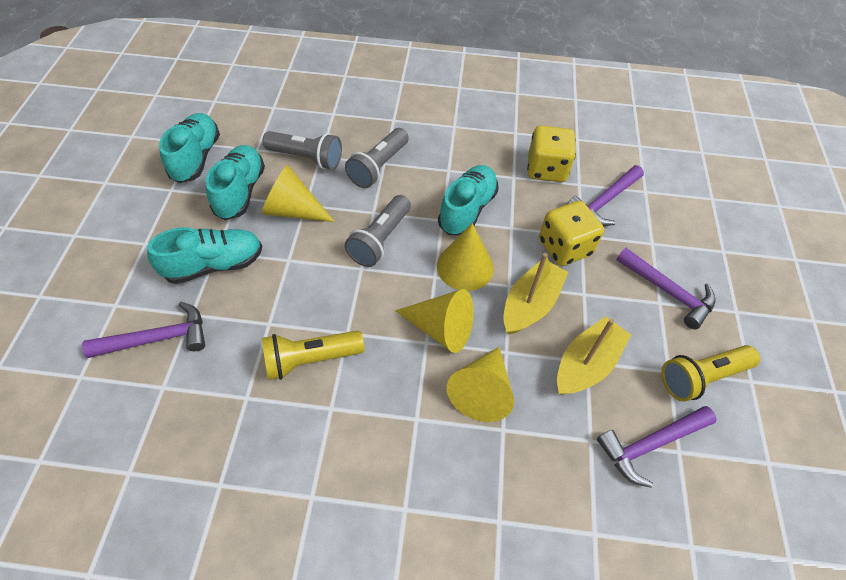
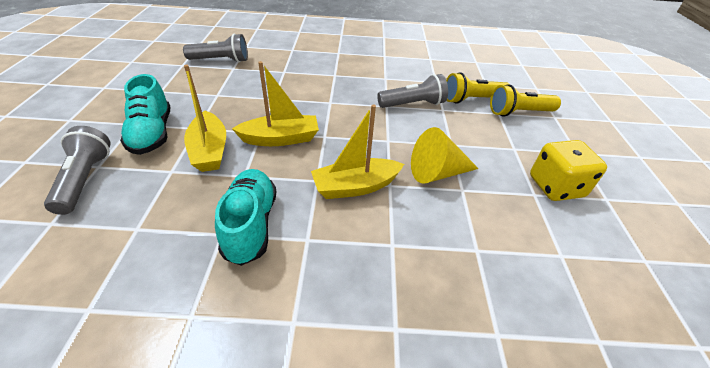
purple hammer: [82,302,205,358] [567,165,644,226] [597,406,717,488] [616,248,716,329] = 4 -> none = 0
turquoise shoe: [147,227,262,284] [159,113,220,183] [206,145,265,220] [438,165,499,235] = 4 -> [120,74,170,155] [215,169,276,266] = 2
yellow boat: [503,253,568,335] [557,316,631,395] = 2 -> [184,65,226,172] [232,61,319,146] [311,104,404,199] = 3
yellow cone: [262,165,335,222] [395,289,474,353] [437,223,494,291] [447,347,514,422] = 4 -> [411,127,479,184] = 1
yellow dice: [527,126,576,182] [539,201,604,266] = 2 -> [530,140,607,201] = 1

